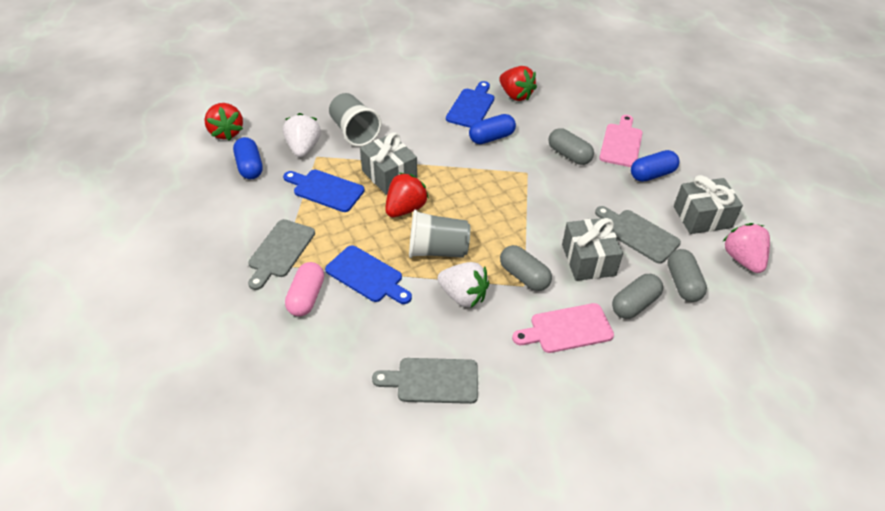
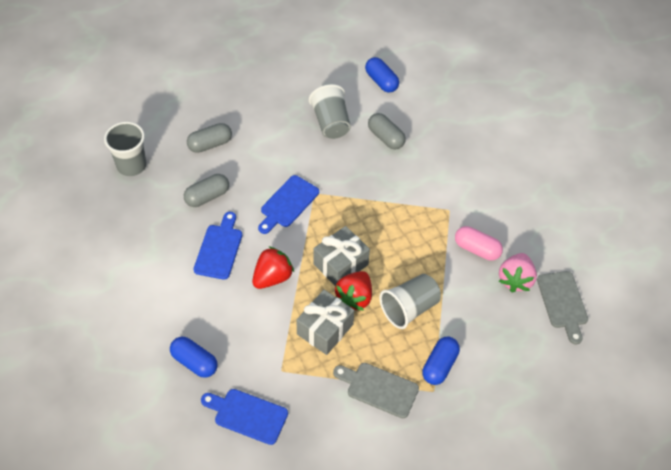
grey capsule: [500,245,552,291] [548,128,594,165] [612,274,663,319] [667,249,707,302] = 4 -> [184,174,229,207] [187,123,232,153] [368,113,406,149] = 3
grey cup: [329,93,382,147] [409,209,470,258] = 2 -> [104,122,146,176] [309,84,351,139] [379,274,441,329] = 3
grey cutting board: [248,219,315,290] [372,358,478,404] [595,206,681,264] = 3 -> [333,363,419,418] [537,271,588,344] = 2
grey gift: [360,132,417,195] [562,218,623,281] [674,175,743,234] = 3 -> [296,290,354,355] [313,226,370,286] = 2
pink cutting board: [512,303,614,353] [599,115,643,167] = 2 -> none = 0
red strawberry: [204,103,243,141] [385,173,429,217] [499,66,537,101] = 3 -> [252,246,294,289] [335,271,372,310] = 2
white strawberry: [283,113,321,157] [437,262,489,307] = 2 -> none = 0

